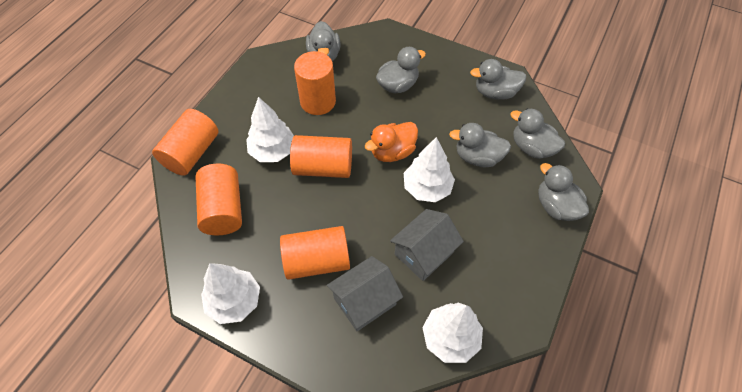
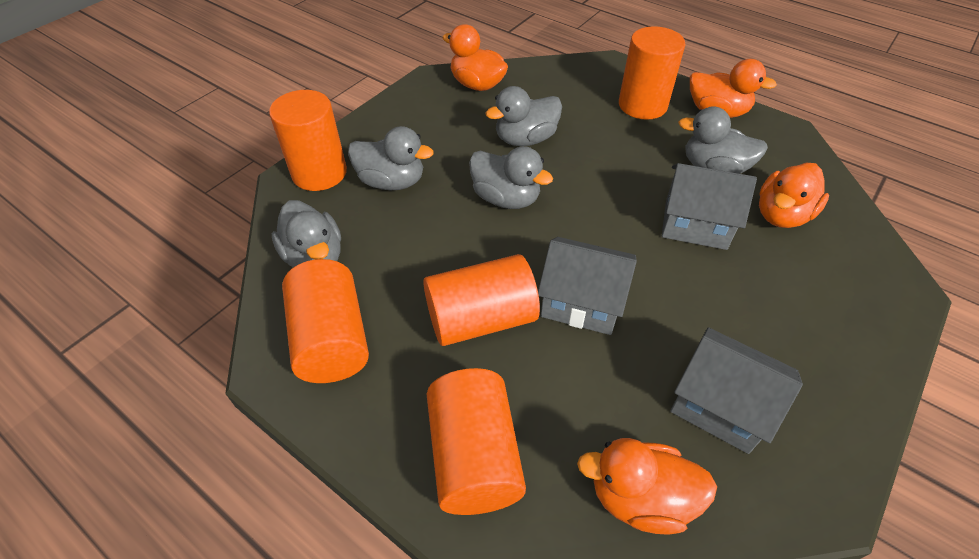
grey duck: [306,21,340,61] [376,47,426,93] [449,123,511,167] [470,59,526,100] [510,108,565,159] [538,163,589,221] = 6 -> [272,200,341,267] [348,126,434,190] [469,146,553,209] [485,86,562,146] [678,106,768,174] = 5
grey house: [327,256,403,331] [390,209,464,281] = 2 -> [538,237,637,335] [662,163,757,250] [670,327,803,454] = 3
orange duck: [365,122,418,162] = 1 -> [442,24,508,91] [577,438,717,535] [690,59,777,118] [759,163,829,228] = 4
white tree: [201,263,260,324] [246,97,294,162] [404,137,455,202] [422,302,483,363] = 4 -> none = 0

